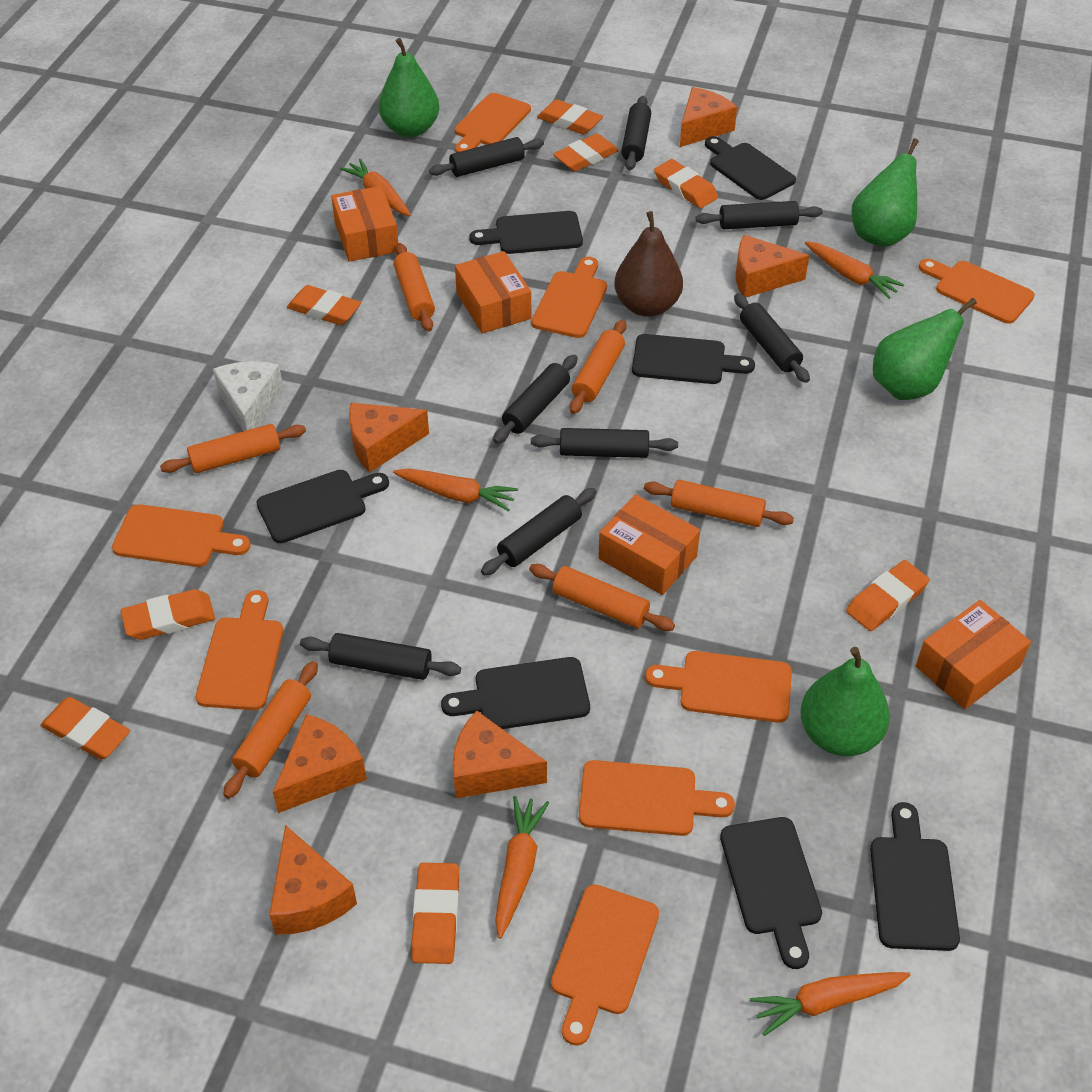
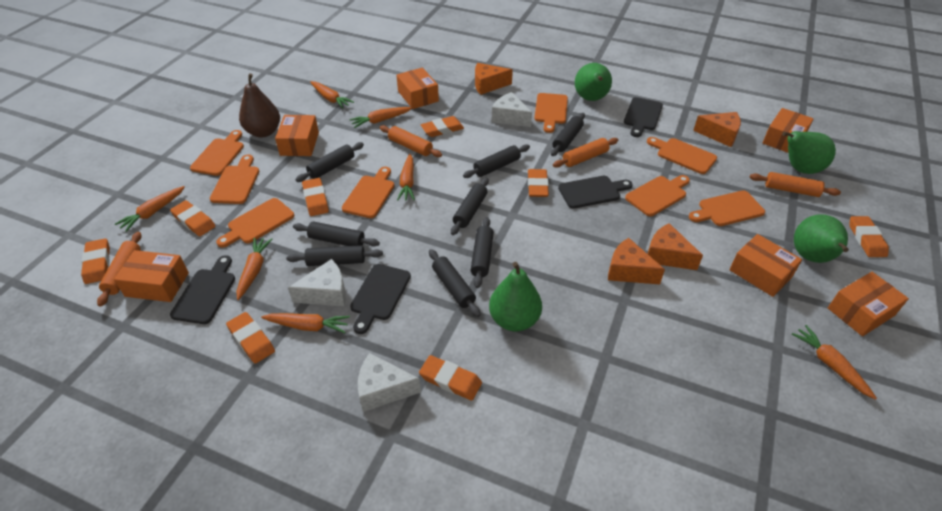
black cutting board: [256,470,389,543] [441,657,590,729] [469,211,583,254] [632,334,755,384] [705,136,796,200] [720,817,822,969] [870,802,960,951] = 7 -> [170,255,235,324] [350,264,411,334] [558,176,633,209] [624,97,663,137] = 4
orange box: [331,186,398,262] [455,251,532,333] [598,494,700,595] [916,600,1031,709] = 4 -> [114,250,189,302] [275,115,319,156] [396,68,439,109] [729,234,802,297] [763,108,814,153] [828,272,909,336] = 6
orange carrot: [340,159,411,216] [393,469,518,511] [495,796,549,939] [750,972,911,1036] [805,241,905,299] = 5 -> [115,186,185,232] [237,238,272,300] [261,313,350,333] [310,81,354,109] [349,107,412,128] [397,154,415,201] [792,325,877,400] = 7
orange cheese: [269,825,357,935] [273,714,367,813] [349,403,429,473] [453,711,547,798] [680,87,737,147] [736,235,810,297] = 6 -> [475,63,513,95] [608,238,665,284] [647,223,703,270] [693,112,741,147] = 4
orange rolling pin: [160,424,306,473] [223,661,318,799] [394,243,435,332] [529,564,675,631] [570,320,626,414] [644,480,794,527] = 6 -> [97,232,142,307] [380,125,442,157] [553,138,618,168] [749,172,841,197] = 4
white cheese: [213,361,283,431] = 1 -> [288,259,346,306] [358,353,421,412] [492,92,532,127] = 3

